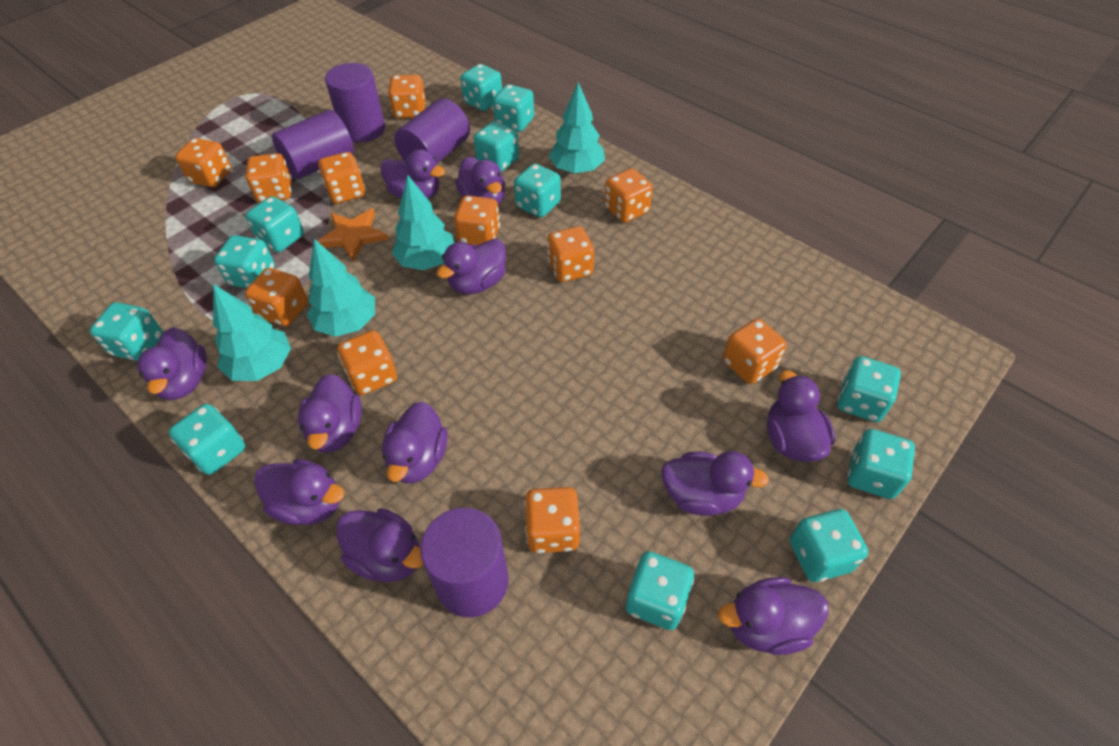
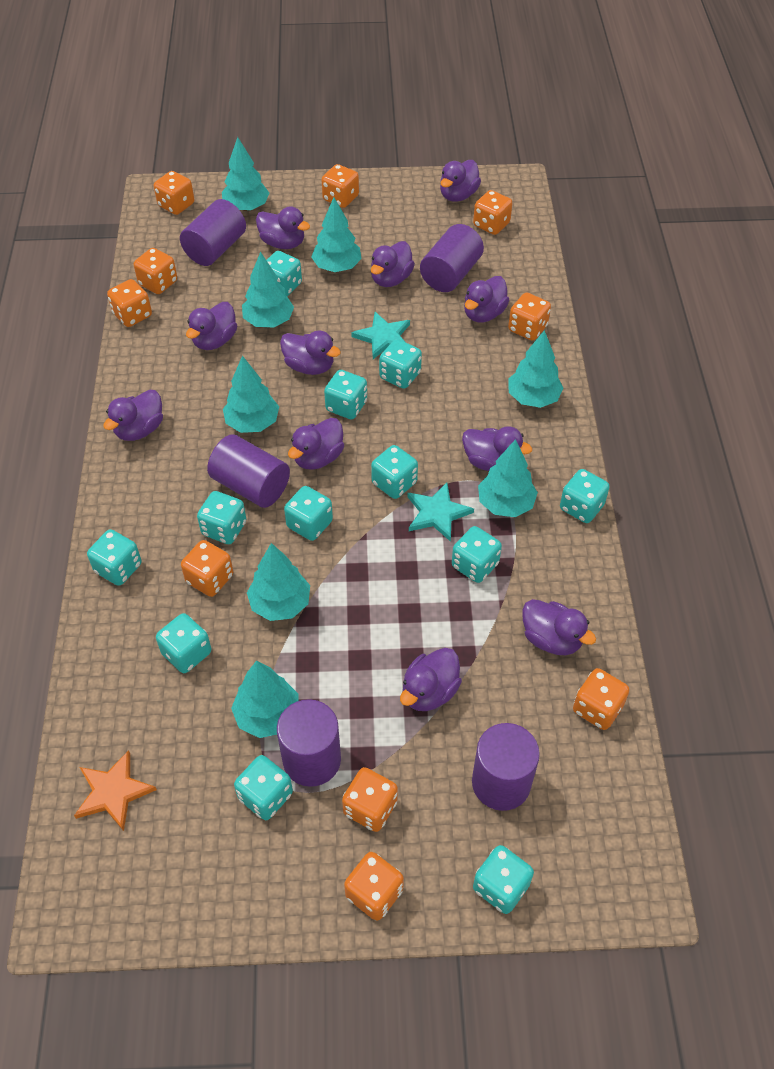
orange dice: [175,138,231,187] [245,153,292,203] [245,268,308,327] [318,152,365,204] [337,330,397,395] [388,75,426,118] [454,196,500,246] [524,487,580,553] [547,226,594,282] [604,168,653,223] [723,319,787,384] = 11 -> [107,279,152,327] [134,248,177,294] [154,171,194,215] [181,540,233,597] [322,164,359,208] [342,767,398,832] [344,852,404,921] [473,190,512,235] [508,293,551,341] [573,668,629,730] = 10
purple cylinder: [272,110,354,179] [325,63,385,143] [394,98,470,164] [420,508,509,617] = 4 -> [180,199,246,266] [207,434,290,508] [277,699,341,787] [420,224,484,292] [472,723,540,811] = 5
turquoise star: none = 0 -> [351,312,410,359] [407,482,474,542] = 2
turquoise tree: [213,284,291,381] [307,239,375,337] [392,175,454,270] [549,82,605,174] = 4 -> [222,137,269,211] [223,356,279,433] [231,660,299,738] [242,252,294,327] [247,543,310,621] [311,197,362,272] [478,439,538,517] [509,330,563,408] = 8

